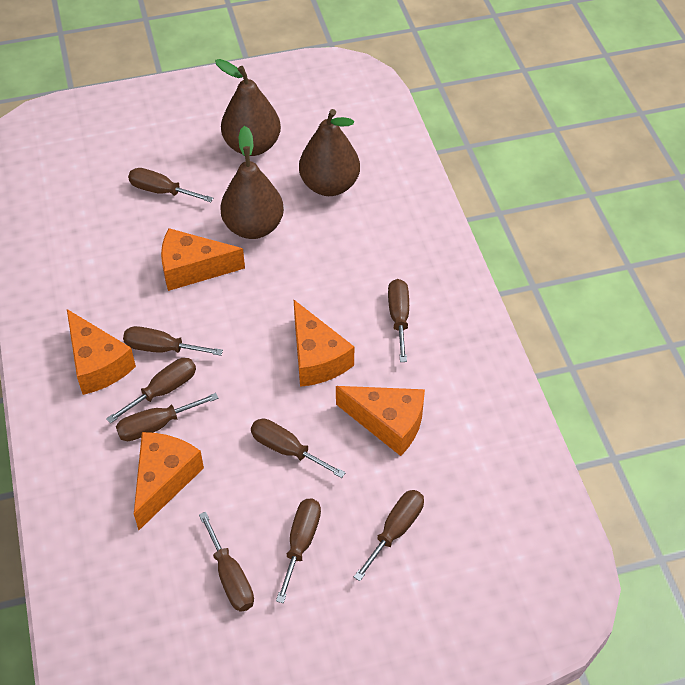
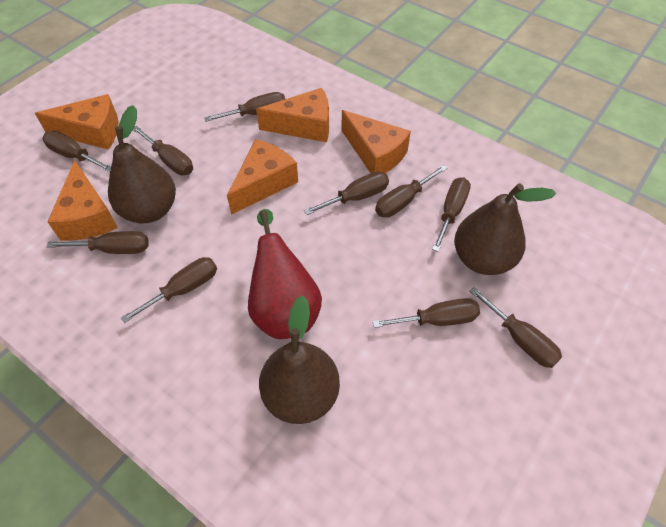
brown screwdriver: [106,358,196,424] [116,393,219,441] [123,326,223,356] [128,168,213,202] [199,512,254,612] [251,419,346,478] [276,499,321,603] [354,490,424,581] [388,279,409,362] = 9 -> [43,131,111,172] [47,231,149,254] [121,257,217,323] [133,126,193,175] [204,92,285,122] [304,172,389,215] [373,298,480,328] [375,165,447,218] [432,177,471,252] [469,287,562,368] = 10
red pear: none = 0 -> [248,209,322,339] = 1

